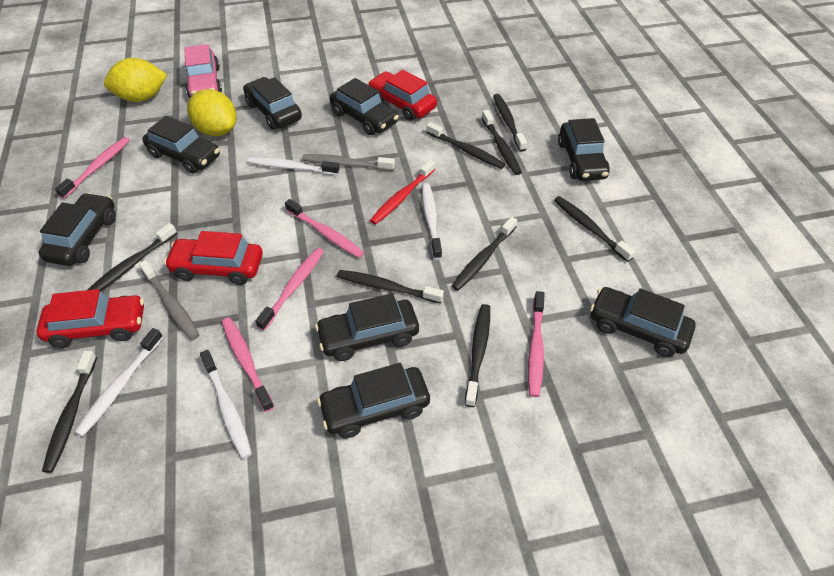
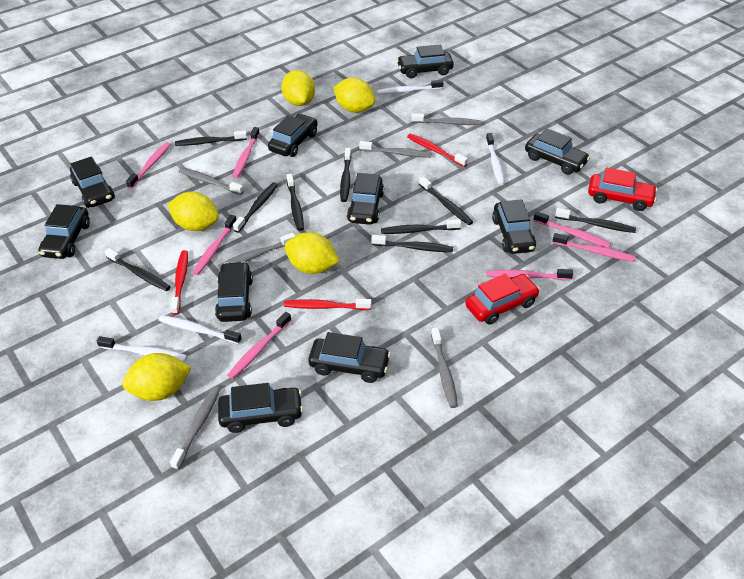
black car: [39,193,116,266] [142,116,220,174] [243,77,302,130] [315,293,419,361] [317,363,430,438] [330,78,399,135] [558,118,610,181] [590,287,695,357] = 8 -> [39,204,90,259] [70,156,115,208] [215,262,253,322] [218,383,303,433] [268,114,318,157] [308,332,391,383] [347,173,384,225] [397,45,454,78] [492,199,536,254] [525,128,590,175] = 10
grey toothbrush: [139,260,199,340] [302,154,395,171] = 2 -> [170,386,220,470] [179,168,244,195] [218,233,295,269] [359,141,432,158] [412,113,482,125] [431,328,458,408] = 6
pink car: [184,44,222,98] = 1 -> none = 0
pink toothbrush: [55,137,130,199] [221,317,274,412] [255,248,324,331] [285,199,364,258] [528,291,544,397] = 5 -> [126,142,171,189] [192,215,236,275] [228,312,291,379] [232,127,260,178] [487,269,573,280] [533,211,611,248] [552,233,636,262] = 7
red car: [36,289,144,348] [164,231,263,285] [368,70,437,121] = 3 -> [465,274,540,325] [588,168,657,211] = 2
red toothbrush: [370,160,435,225] = 1 -> [170,250,188,315] [284,299,372,310] [407,134,468,167] = 3
yellow lemon: [104,58,167,102] [187,89,237,136] = 2 -> [122,353,191,401] [168,192,219,231] [281,70,315,106] [285,232,339,274] [333,78,375,113] = 5

